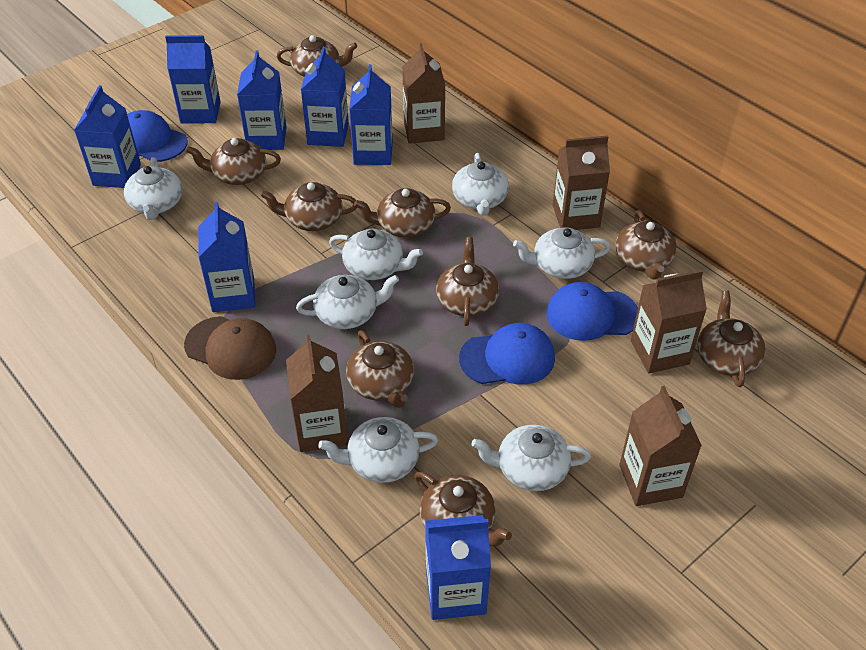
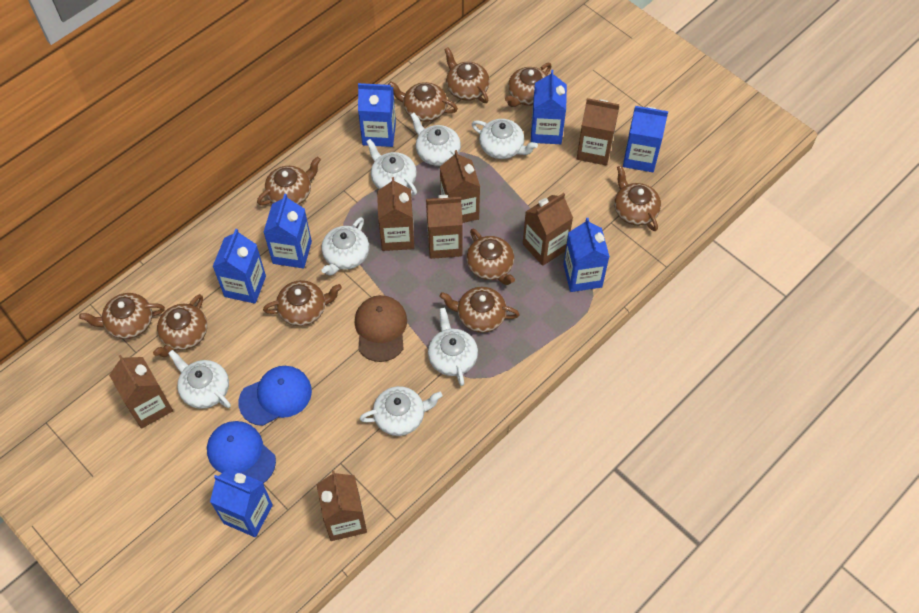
blue cap: [127,110,188,162] [459,323,555,385] [546,282,638,341] = 3 -> [207,421,276,483] [239,366,312,426] = 2
brown carton: [286,334,348,452] [402,43,445,144] [553,135,610,230] [619,386,702,506] [631,270,707,373] = 5 -> [109,355,173,429] [316,471,367,541] [377,177,415,251] [426,195,463,259] [440,150,480,223] [523,193,573,266] [577,98,619,165] = 7
brown teapot: [186,138,281,185] [260,182,357,231] [277,35,357,77] [346,330,414,408] [354,188,451,238] [414,472,512,546] [436,237,499,326] [615,210,677,280] [697,290,766,387] = 9 -> [79,293,165,339] [153,294,207,357] [257,157,321,205] [263,280,342,326] [388,81,458,122] [440,287,520,333] [444,47,490,103] [466,228,515,285] [505,63,551,107] [614,165,661,231] = 10

